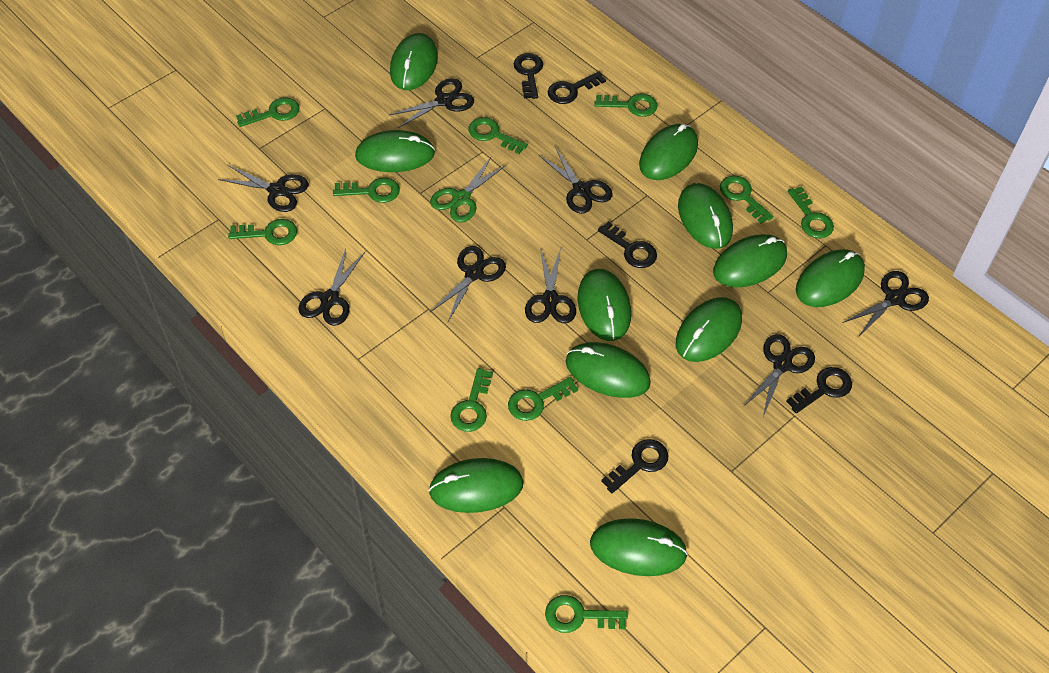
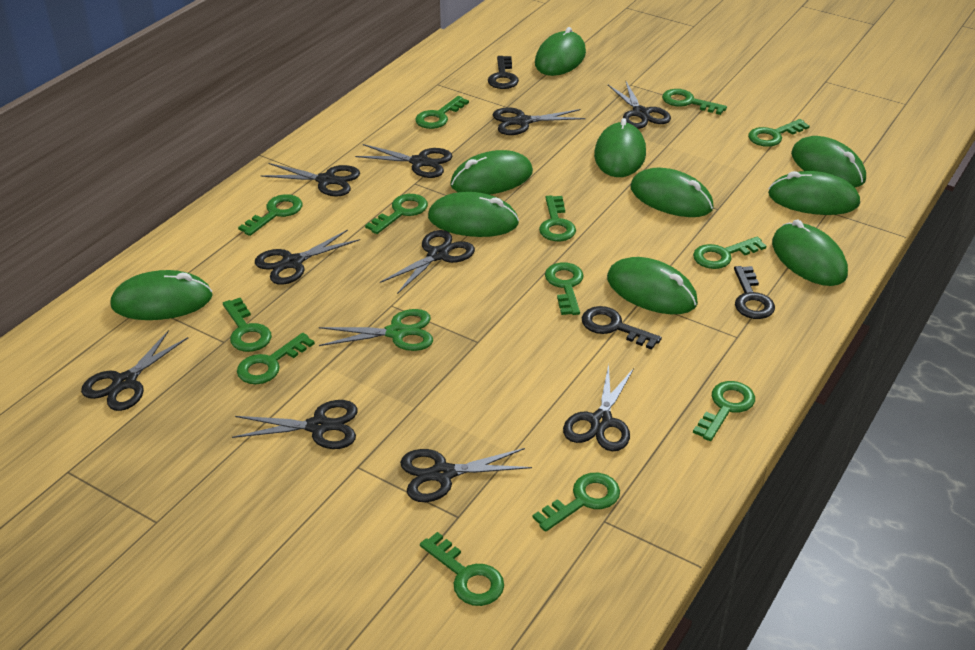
black key: [514,53,543,99] [548,71,606,104] [598,221,657,268] [601,439,668,493] [786,367,852,413] = 5 -> [488,56,519,89] [582,306,662,350] [734,266,775,319] = 3
black scissors: [218,164,309,212] [298,248,365,326] [389,78,474,128] [430,246,506,321] [525,248,576,323] [539,147,613,214] [743,334,815,417] [843,271,929,337] = 8 -> [81,330,188,411] [232,400,358,449] [255,230,360,285] [260,163,360,197] [355,144,453,178] [380,230,475,294] [400,448,532,502] [493,108,586,135] [563,364,634,451] [608,82,671,129] = 10
green key: [228,219,297,245] [236,97,300,127] [333,177,400,203] [450,368,493,432] [468,117,528,154] [508,377,578,421] [545,595,628,633] [594,94,658,117] [720,175,773,224] [788,186,834,238] = 10 -> [223,298,272,352] [237,333,315,384] [238,194,302,236] [365,194,428,234] [415,96,469,129] [420,532,504,606] [533,473,620,532] [539,195,576,241] [545,262,584,315] [662,89,727,115] [693,237,766,269] [693,381,755,441] [748,119,810,147] = 13
green mouse: [355,130,435,172] [390,33,438,90] [429,458,523,513] [566,342,651,398] [578,269,631,341] [590,518,688,576] [639,124,698,180] [676,297,742,362] [678,183,733,249] [713,234,787,287] [796,249,865,307] = 11 -> [110,270,213,320] [428,192,519,237] [450,150,533,195] [535,27,586,76] [594,118,646,177] [607,257,698,314] [630,168,714,217] [768,171,860,215] [772,219,848,286] [791,136,866,187] = 10

